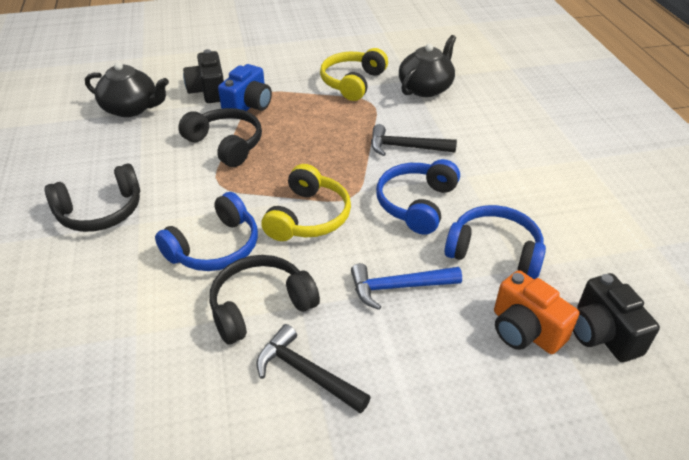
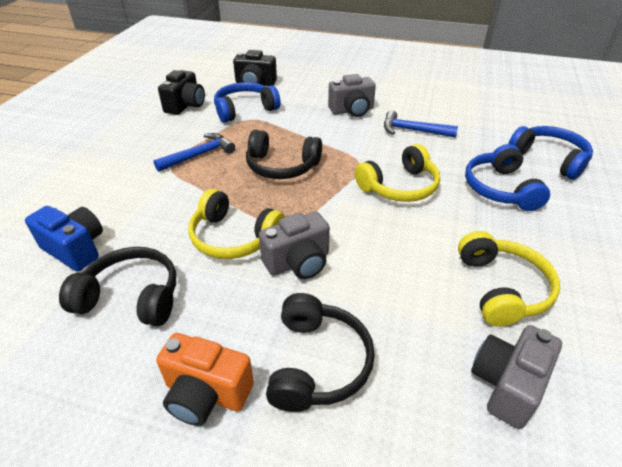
black hammer: [256,324,371,413] [371,124,457,156] = 2 -> none = 0
black teapot: [85,62,169,117] [399,35,456,97] = 2 -> none = 0
blue hammer: [351,263,462,310] = 1 -> [153,133,235,172] [384,110,458,138] = 2
grey camera: none = 0 -> [259,212,330,279] [328,74,376,117] [471,325,562,429] = 3
yellow headphones: [261,164,351,241] [320,48,388,101] = 2 -> [189,189,285,259] [355,144,440,202] [458,231,560,327] = 3

